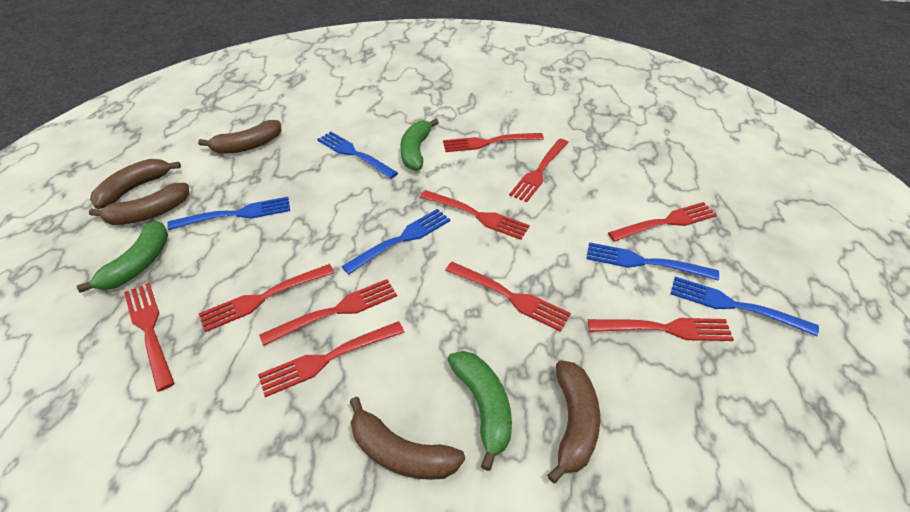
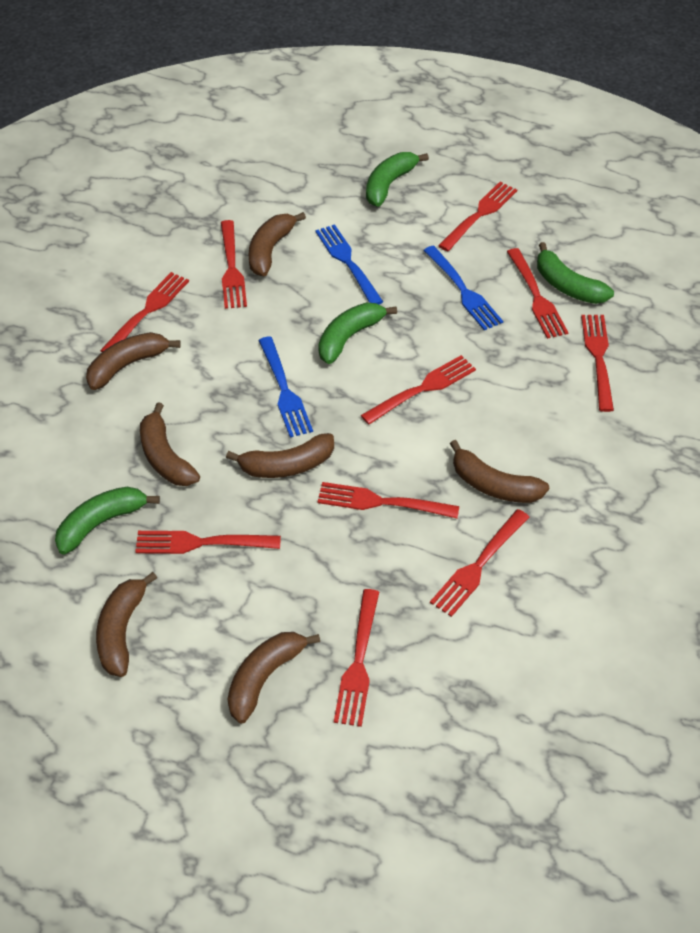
blue fork: [167,197,290,230] [317,132,398,179] [342,209,451,274] [587,242,719,281] [671,277,819,336] = 5 -> [258,337,313,437] [315,224,383,305] [423,246,503,330] = 3
brown banana: [89,183,189,225] [90,159,181,209] [198,120,282,154] [350,397,465,480] [547,360,600,483] = 5 -> [86,332,181,390] [96,572,157,677] [140,402,200,486] [226,433,334,478] [228,632,320,724] [249,212,306,276] [450,440,549,503] = 7
green banana: [77,221,168,293] [400,119,439,171] [448,351,512,471] = 3 -> [55,487,160,554] [318,302,397,364] [366,152,429,207] [537,242,614,304] = 4

